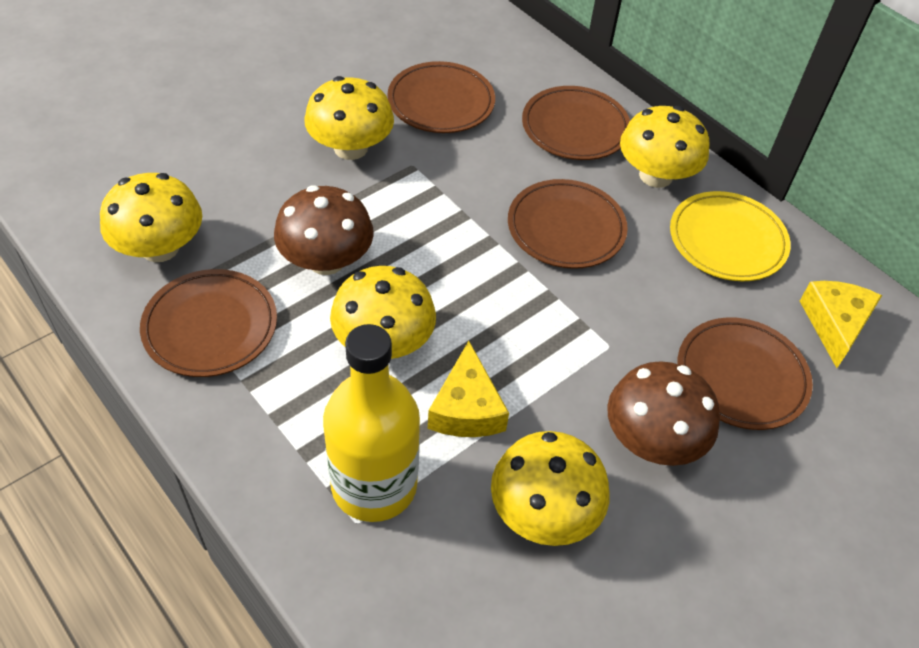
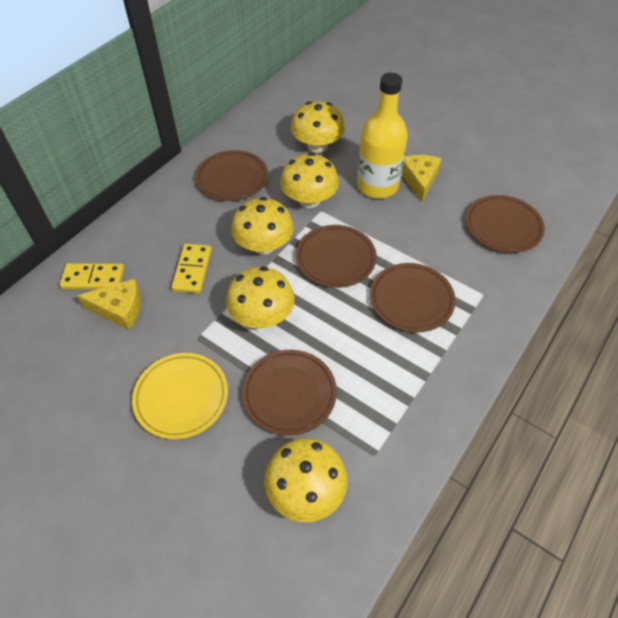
brown mushroom: [274,185,374,275] [607,361,720,466] = 2 -> none = 0
yellow domino: none = 0 -> [60,263,124,290] [171,244,212,293] = 2

